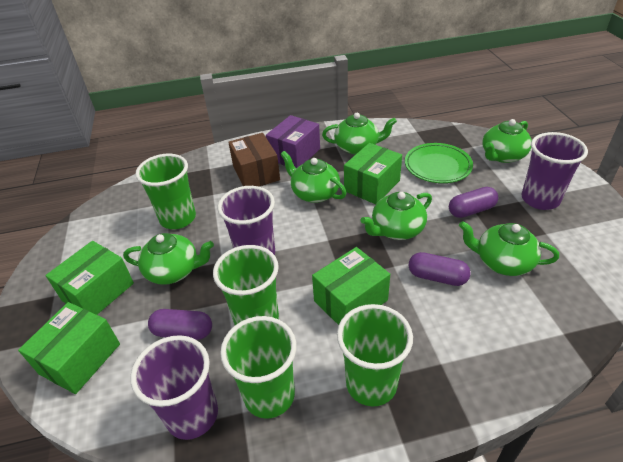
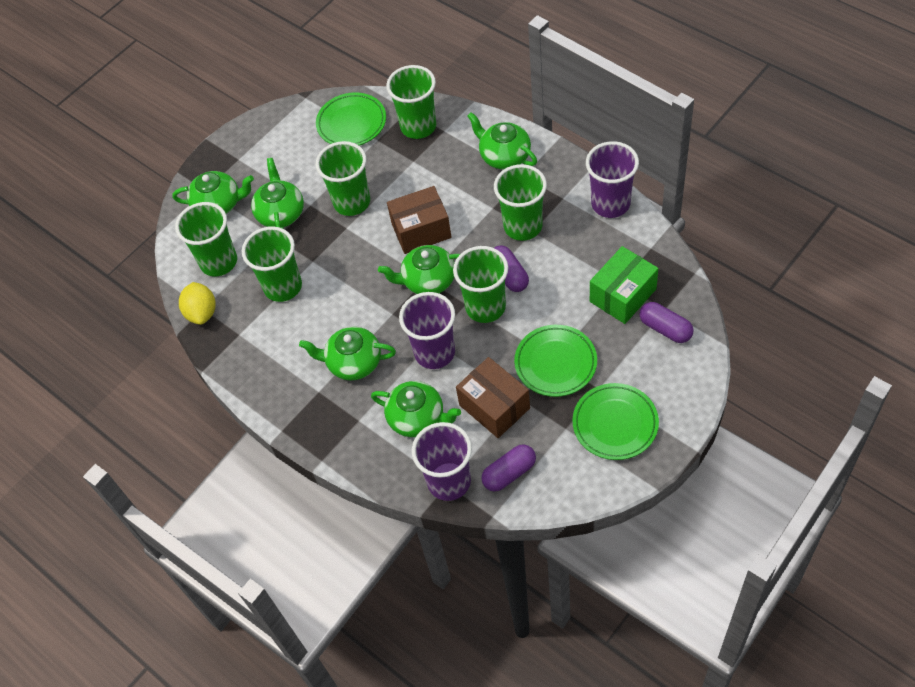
brown box: [228,133,280,186] = 1 -> [387,186,452,254] [456,357,530,438] = 2
green box: [18,302,120,394] [45,241,134,315] [312,247,390,325] [344,143,402,204] = 4 -> [590,246,659,324] = 1
green cup: [135,154,196,229] [213,245,279,325] [220,316,296,419] [337,304,413,406] = 4 -> [175,202,237,276] [242,226,302,302] [316,141,370,216] [386,65,436,139] [453,246,508,323] [494,164,547,241] = 6
green plate: [405,143,473,183] = 1 -> [316,92,386,145] [514,325,597,397] [572,383,659,460] = 3
purple box: [266,115,320,169] = 1 -> none = 0
yellow lemon: none = 0 -> [179,282,216,325] = 1

